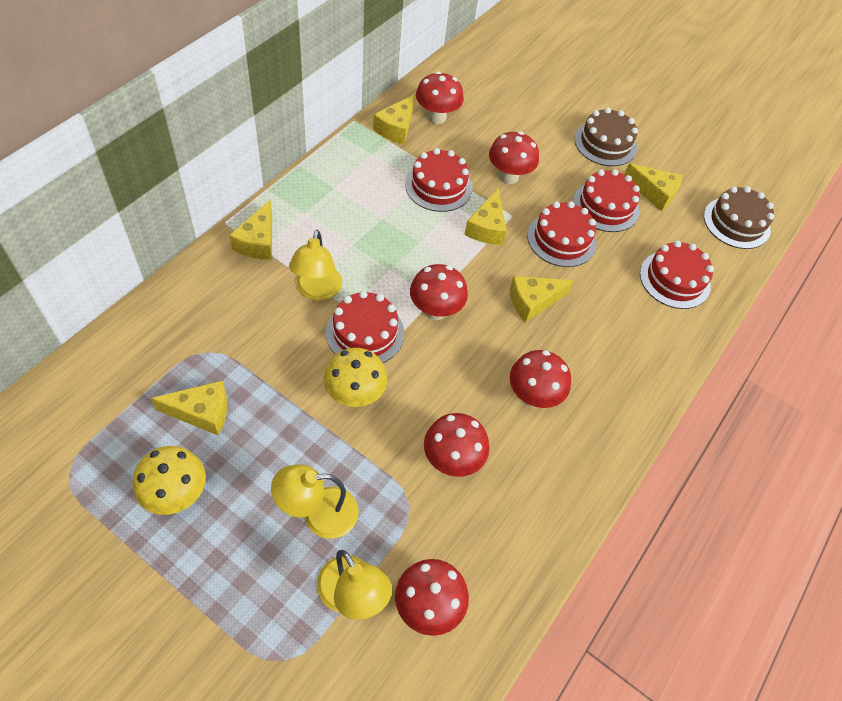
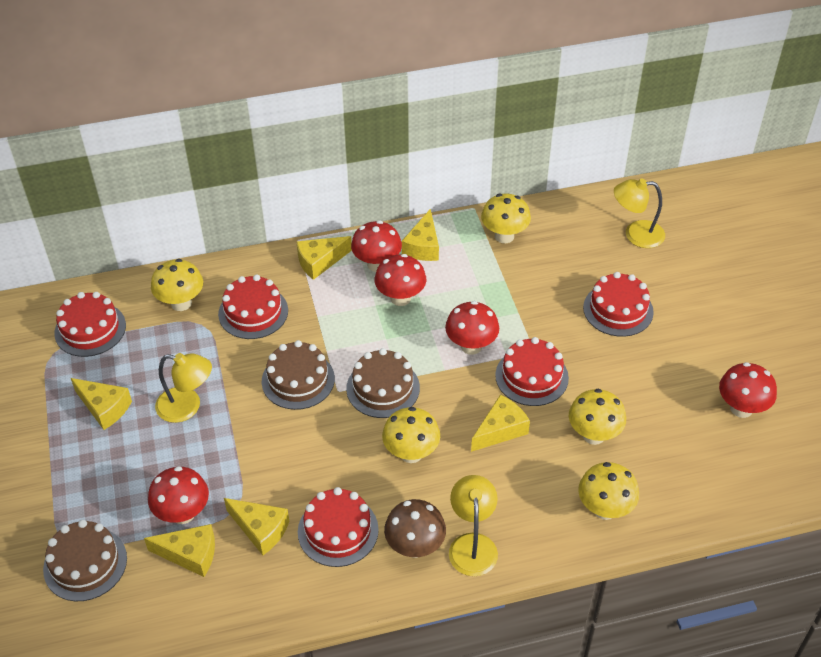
brown cake: [574,107,638,166] [704,186,774,249] = 2 -> [43,520,127,601] [262,340,335,410] [346,348,420,418] = 3
brown mushroom: none = 0 -> [384,499,446,558] = 1
red mushroom: [395,559,469,636] [410,264,468,320] [416,71,464,124] [424,413,490,477] [489,131,539,184] [510,350,571,408] = 6 -> [148,466,209,524] [351,221,402,272] [374,254,426,306] [445,301,499,355] [719,362,777,418] = 5
yellow mushroom: [133,446,206,515] [324,348,387,407] = 2 -> [151,259,203,311] [382,407,440,463] [481,194,531,243] [569,389,626,445] [578,462,639,520] = 5

